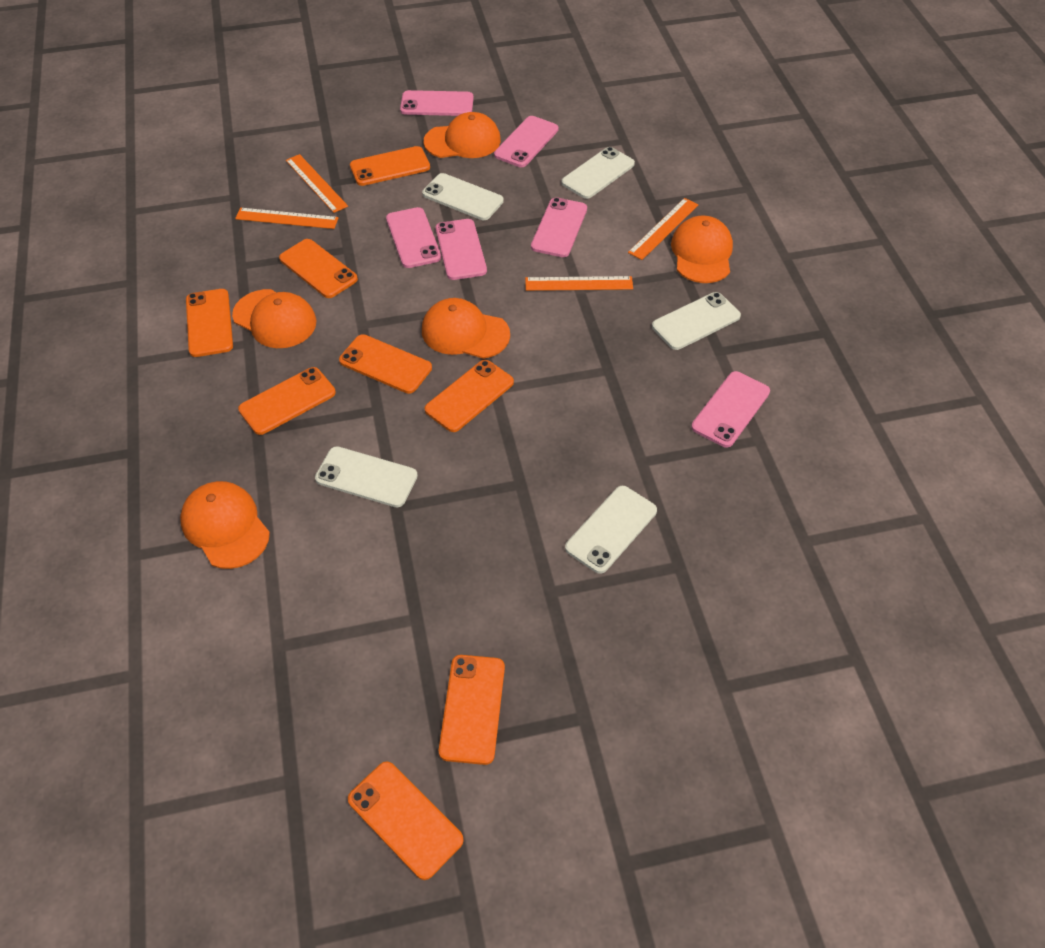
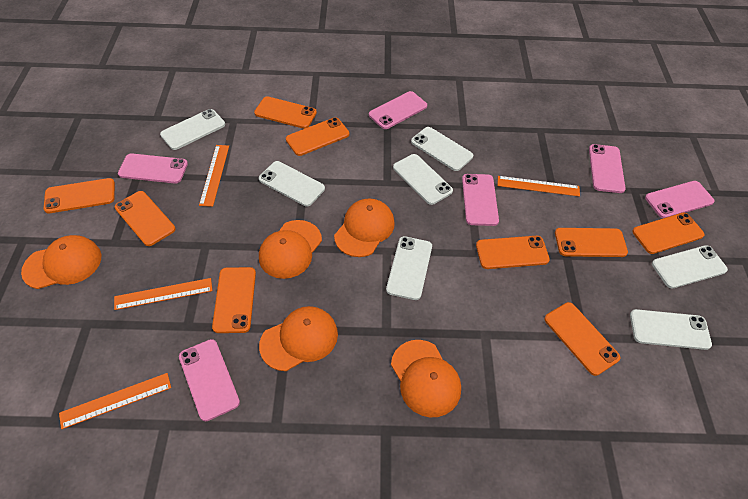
orange phone: [186,289,233,357] [238,367,336,435] [279,239,358,298] [339,334,432,394] [348,761,464,880] [350,146,430,186] [425,360,514,432] [439,655,505,765] = 8 -> [44,178,115,213] [115,191,176,246] [212,267,256,333] [254,96,317,129] [286,117,349,156] [476,236,550,269] [544,302,621,376] [555,228,628,257] [632,213,705,254] = 9
white phone: [315,446,418,507] [422,173,504,220] [562,147,635,199] [565,486,657,574] [652,292,741,350] = 5 -> [160,109,225,150] [259,161,325,206] [386,236,432,300] [393,154,453,205] [411,127,473,171] [630,309,712,350] [652,245,728,288] = 7

